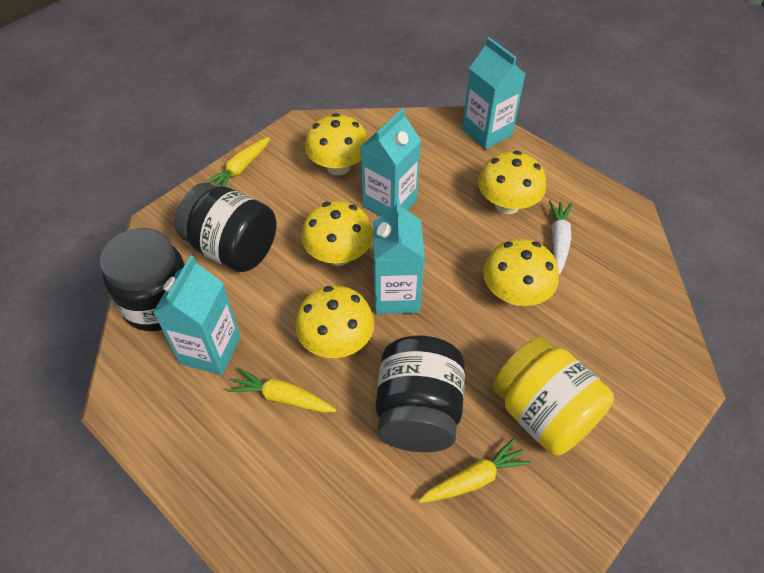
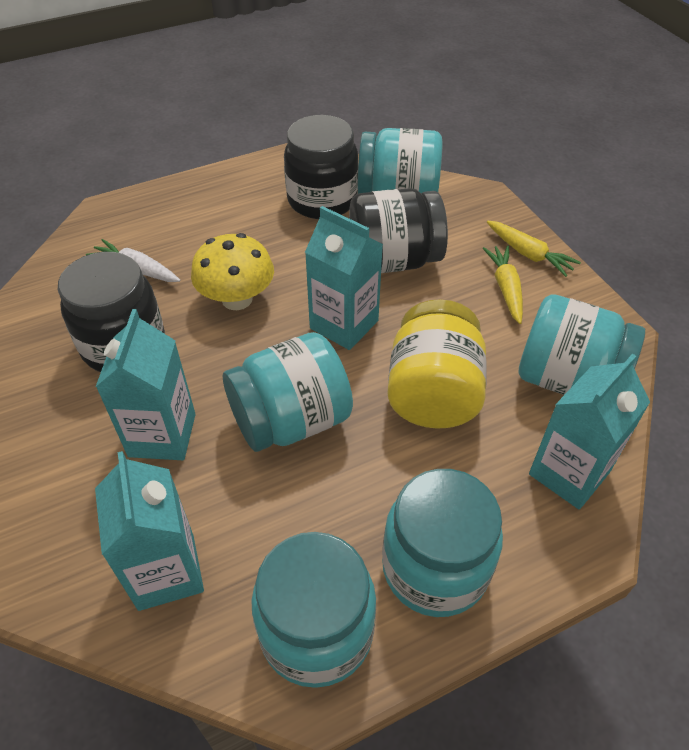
turquoise jar: none = 0 -> [223,332,353,452] [251,532,376,688] [358,128,443,194] [382,469,503,617] [518,294,645,395] = 5
yellow carrot: [205,137,270,187] [227,368,336,413] [418,438,531,503] = 3 -> [483,245,523,324] [487,221,581,277] = 2
yellow mushroom: [295,286,374,358] [301,201,373,266] [305,113,368,175] [478,151,546,214] [483,239,559,306] = 5 -> [191,233,274,310] = 1

